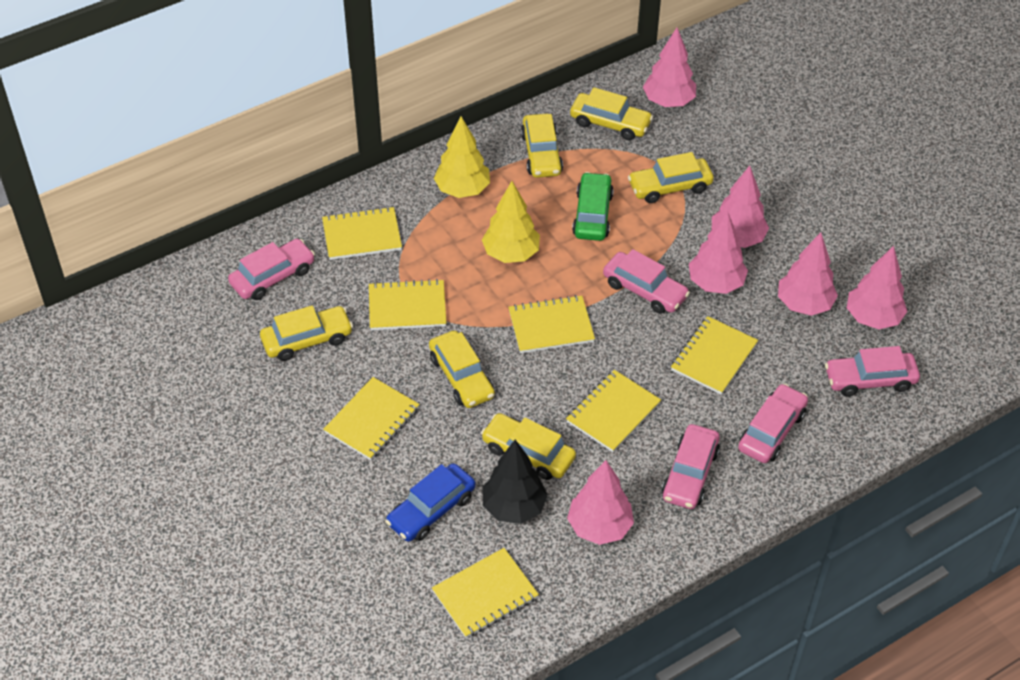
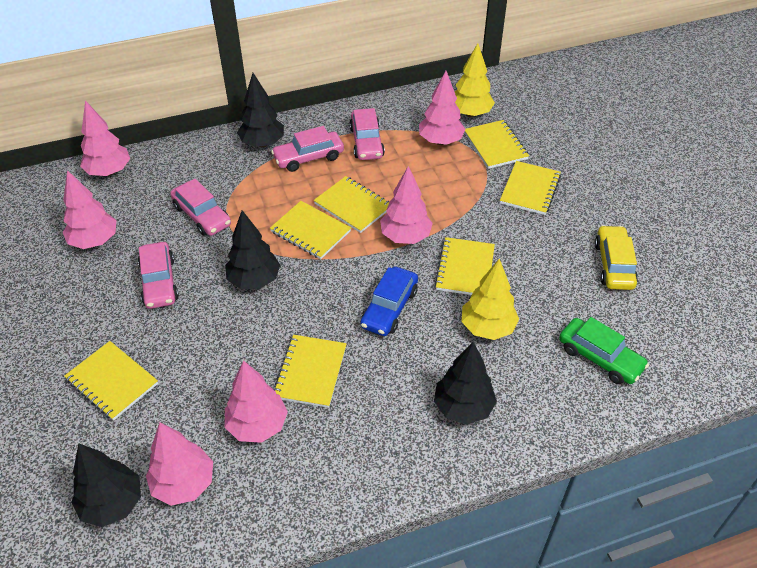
black tree: [482,440,548,524] = 1 -> [71,443,141,527] [225,210,280,289] [237,73,284,147] [434,342,497,424] = 4
pink car: [228,239,315,300] [603,249,690,314] [662,424,720,509] [738,384,808,463] [825,346,920,397] = 5 -> [138,242,179,309] [170,179,231,236] [271,126,344,172] [349,108,385,160] = 4
yellow car: [260,305,353,361] [429,330,495,408] [481,413,576,480] [521,114,563,178] [570,87,653,140] [628,152,714,203] = 6 -> [595,225,638,290] = 1

